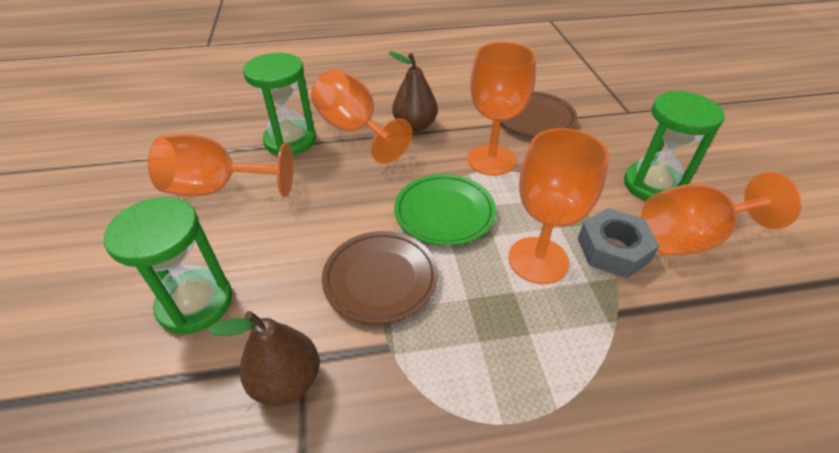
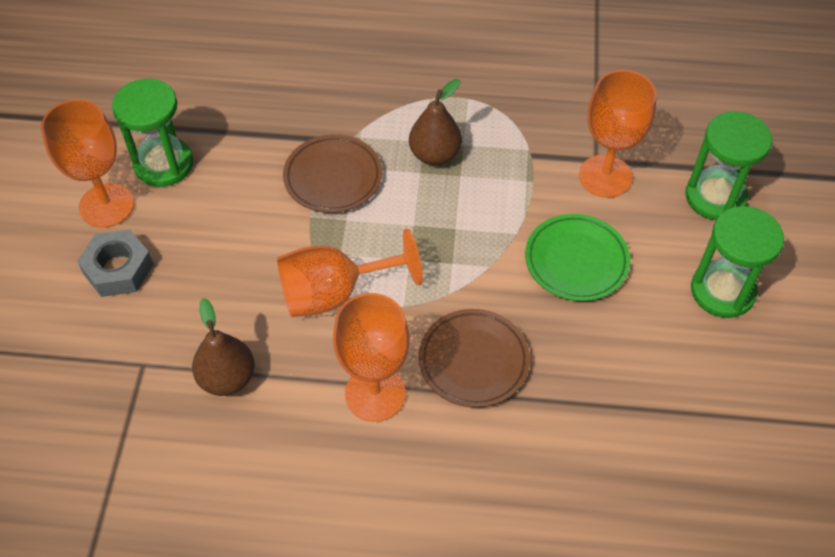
orange goblet: [148,134,294,197] [311,69,413,164] [467,42,536,176] [508,128,609,284] [641,172,802,256] = 5 -> [41,99,134,228] [277,229,423,317] [333,293,410,422] [579,70,657,198] = 4

